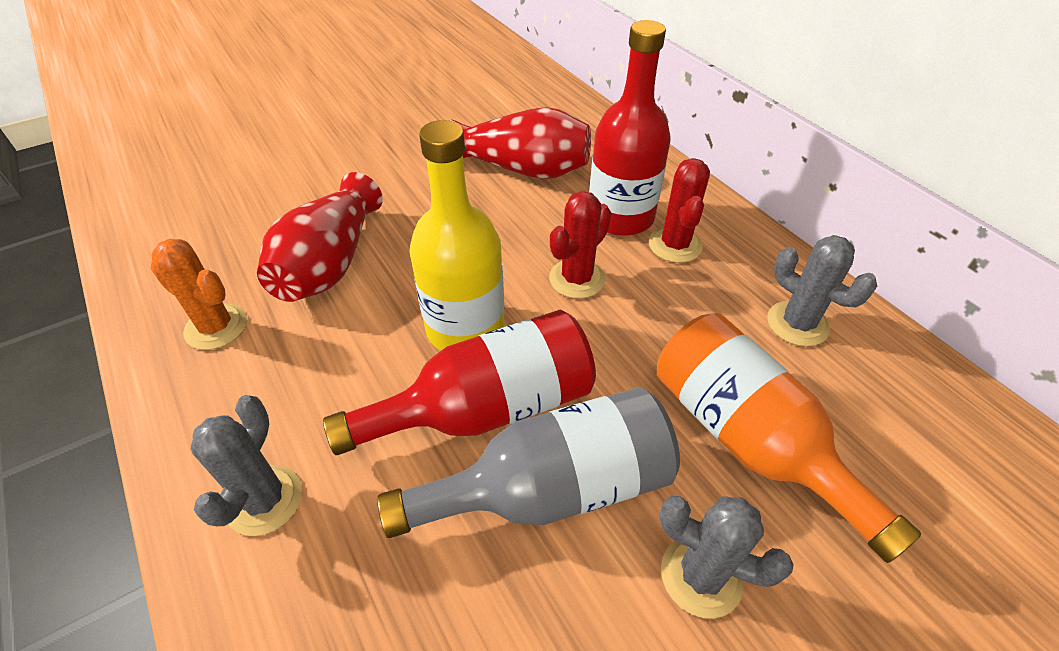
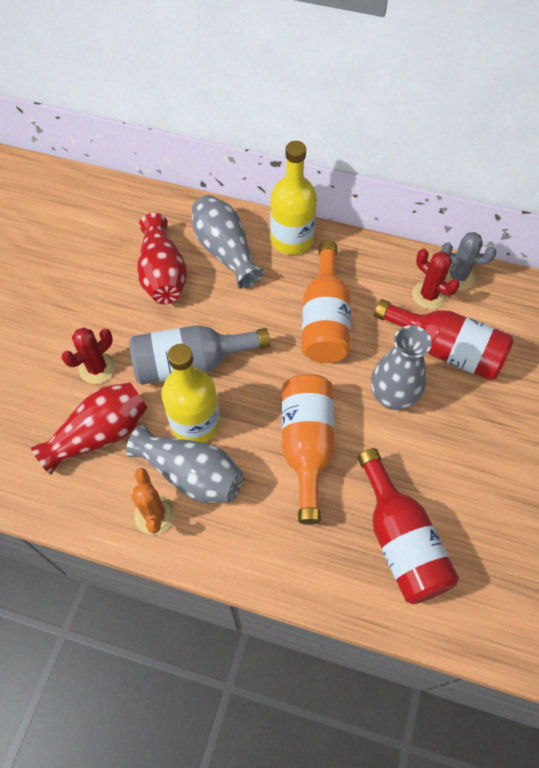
grey cactus: [191,395,302,536] [659,496,794,618] [767,235,877,347] = 3 -> [441,232,497,290] = 1
grey vase: none = 0 -> [126,425,244,503] [192,195,264,289] [371,325,432,410] = 3
orange bottle: [657,313,921,563] = 1 -> [282,374,335,525] [301,240,351,363] = 2
yellow bottle: [410,120,505,351] = 1 -> [161,344,220,443] [270,141,317,255] = 2

